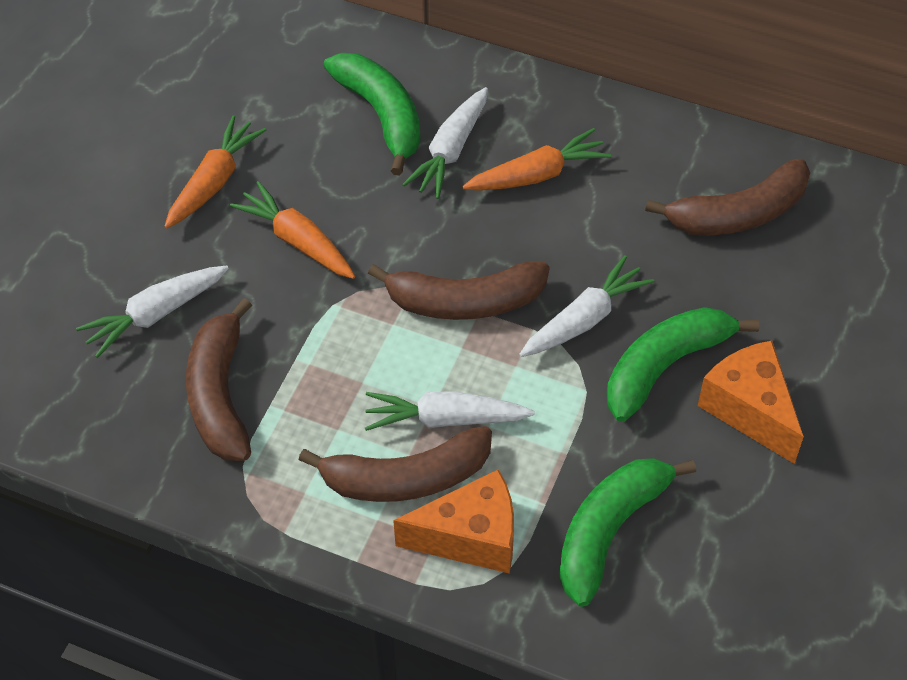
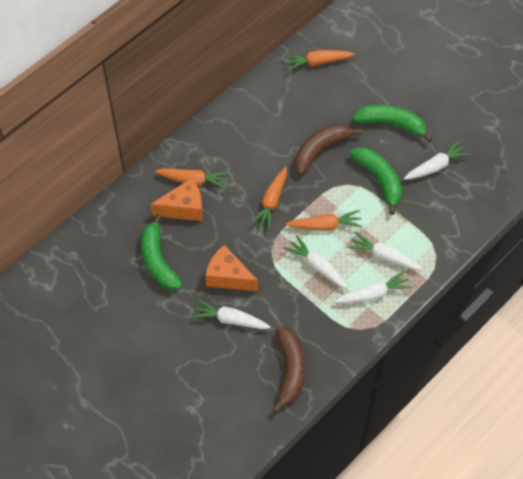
brown banana: [186,298,252,461] [299,426,492,502] [368,261,550,320] [645,159,810,235] = 4 -> [272,327,305,413] [295,124,362,175] = 2
orange carrot: [164,115,266,229] [230,181,355,279] [462,128,611,191] = 3 -> [155,168,230,189] [251,167,287,230] [284,50,354,71] [286,210,362,231] = 4
white carrot: [76,266,229,358] [365,391,535,431] [402,87,488,199] [519,255,654,357] = 4 -> [191,299,271,329] [284,235,348,289] [335,271,412,303] [347,232,422,270] [404,140,470,180] = 5

